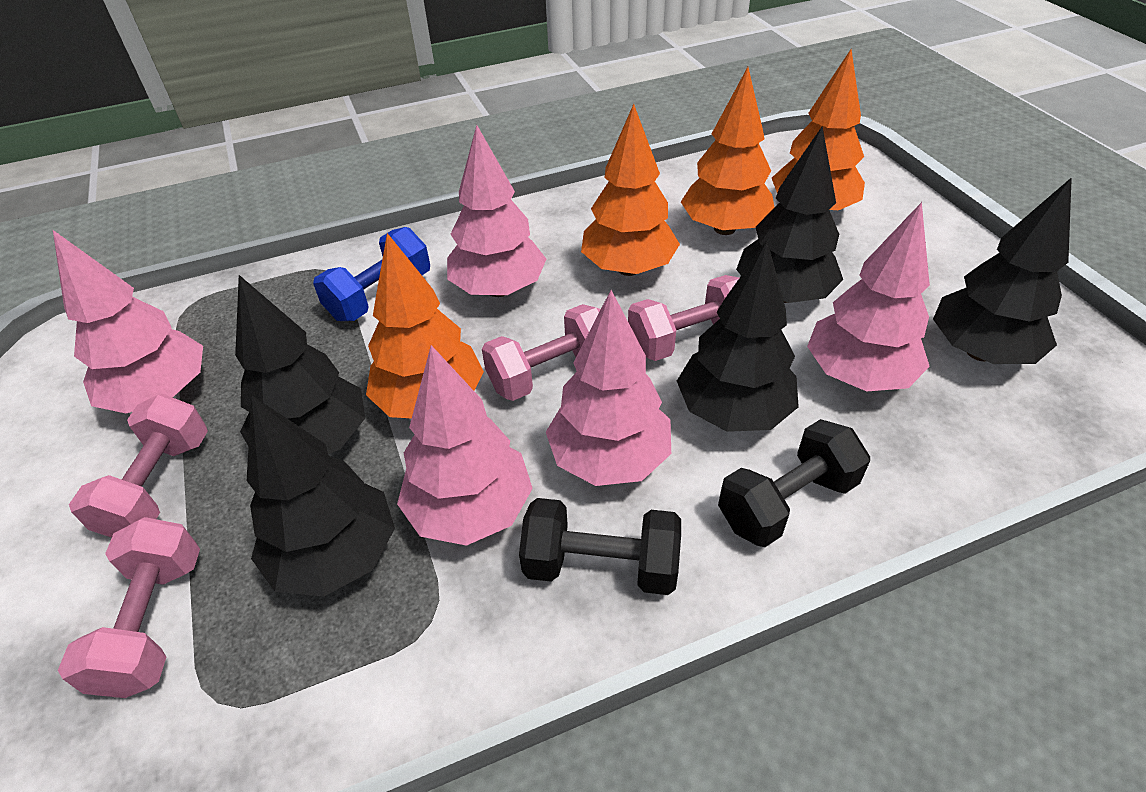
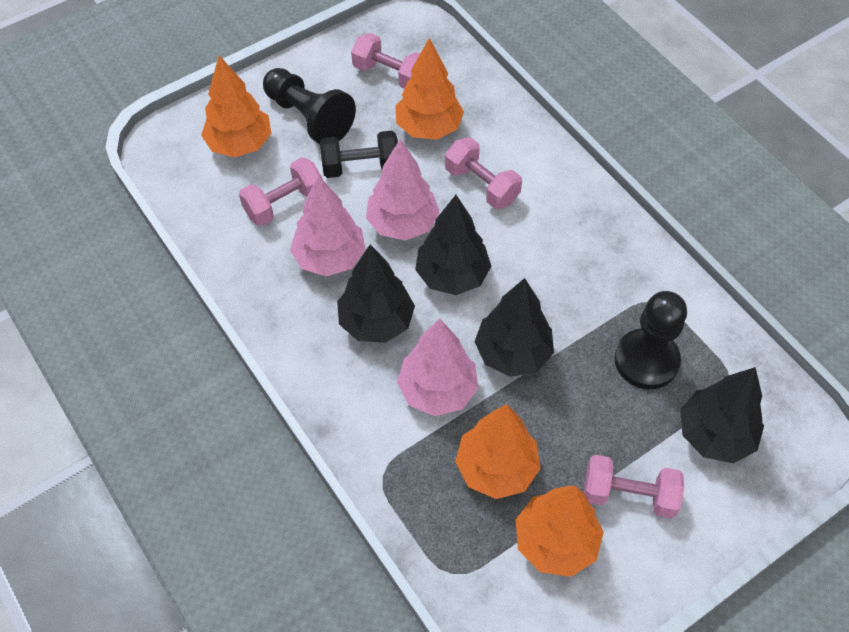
black dumbbell: [519,498,681,595] [718,419,870,547] = 2 -> [320,131,398,178] = 1
black pawn: none = 0 -> [263,68,356,144] [614,291,687,389] = 2
black tree: [235,275,365,454] [247,396,395,597] [677,240,799,432] [736,126,843,303] [933,177,1072,364] = 5 -> [337,244,415,343] [415,195,491,295] [474,278,554,377] [680,367,764,463] = 4
blue dumbbell: [313,227,430,321] = 1 -> none = 0
pink tree: [53,230,203,413] [397,345,533,546] [447,125,546,297] [546,290,671,486] [807,202,930,391] = 5 -> [290,175,366,277] [366,139,440,241] [397,318,478,416] = 3

